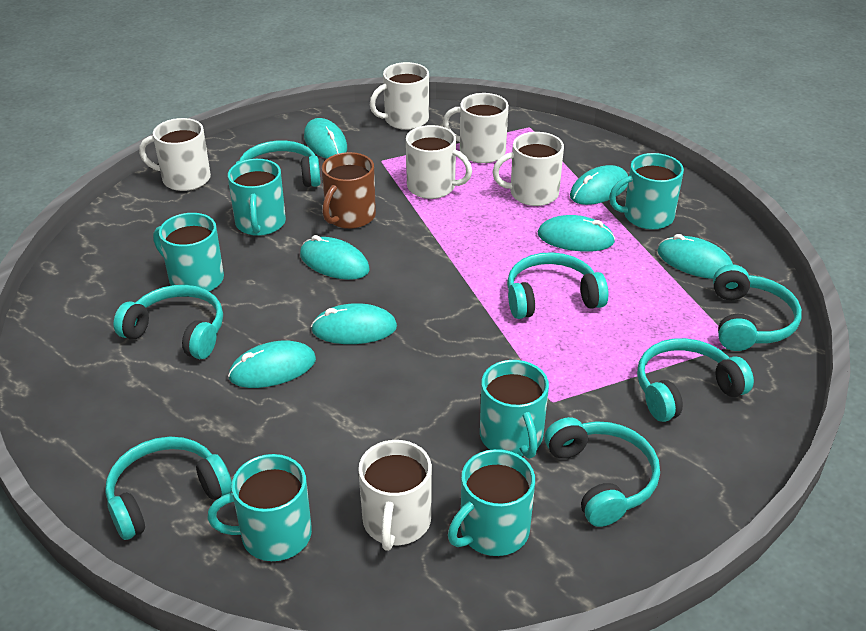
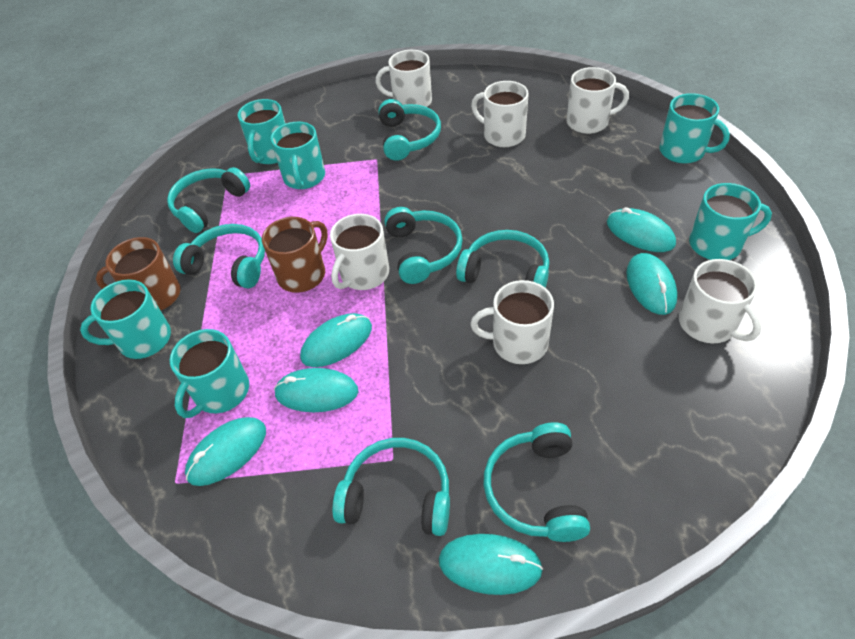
brown mug: [322,152,376,229] = 1 -> [96,237,181,310] [262,217,328,293] = 2
turquoise mouse: [228,340,316,388] [300,235,370,280] [304,118,347,158] [311,303,397,344] [538,215,615,252] [570,165,628,205] [657,234,733,279] = 7 -> [185,417,266,486] [274,368,358,412] [300,313,372,367] [439,534,543,595] [607,207,676,252] [626,253,677,315] = 6

